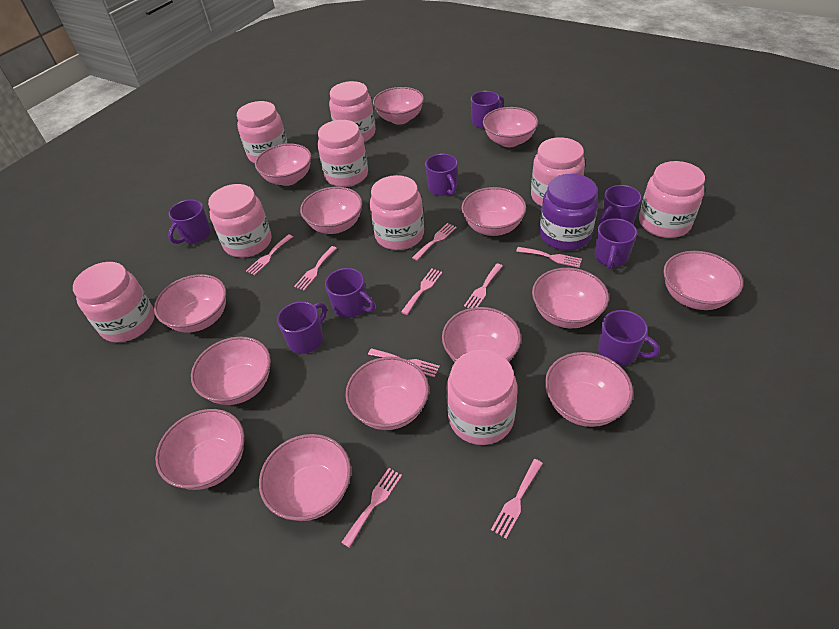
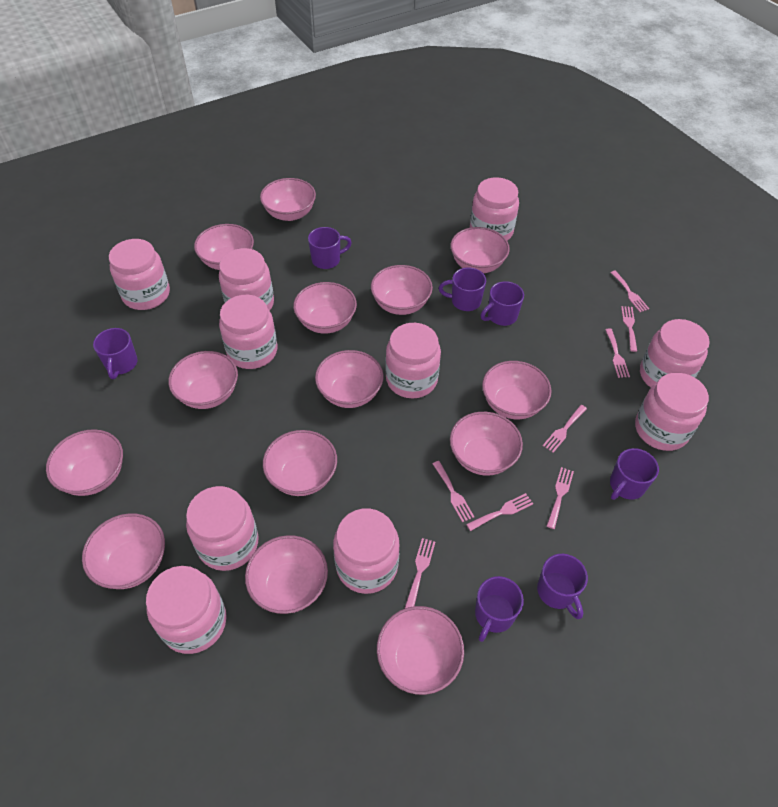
pink fork: [246,234,293,276] [294,246,337,290] [341,468,402,548] [368,348,440,377] [401,269,442,315] [412,223,457,261] [464,263,503,308] [491,459,543,539] [516,247,582,268] = 9 -> [405,538,435,608] [433,461,474,522] [466,493,533,531] [543,405,587,453] [547,467,574,529] [605,329,630,378] [610,271,649,312] [621,306,637,352] = 8
pink jar: [73,262,155,343] [208,184,271,258] [237,101,288,163] [318,120,368,187] [329,81,376,142] [370,175,424,250] [446,350,517,445] [531,137,585,207] [639,161,705,238] = 9 -> [109,239,170,310] [146,566,227,654] [186,486,258,571] [219,248,274,311] [219,295,277,369] [333,508,400,594] [385,323,441,399] [470,177,519,241] [635,373,709,451] [640,319,710,388] = 10
purple jar: [540,174,598,251] = 1 -> none = 0
purple mug: [168,200,211,244] [277,301,327,354] [325,268,375,318] [425,154,458,196] [471,91,504,129] [595,218,637,269] [598,310,660,366] [599,185,642,225] = 8 -> [93,328,138,379] [308,227,352,269] [439,268,486,311] [475,576,524,642] [481,281,524,326] [537,554,588,619] [610,448,659,500] = 7

